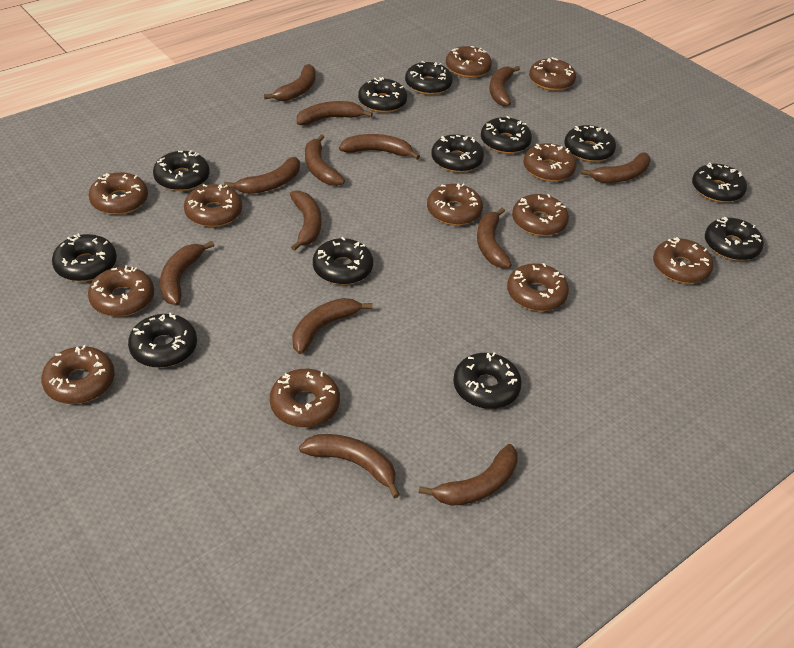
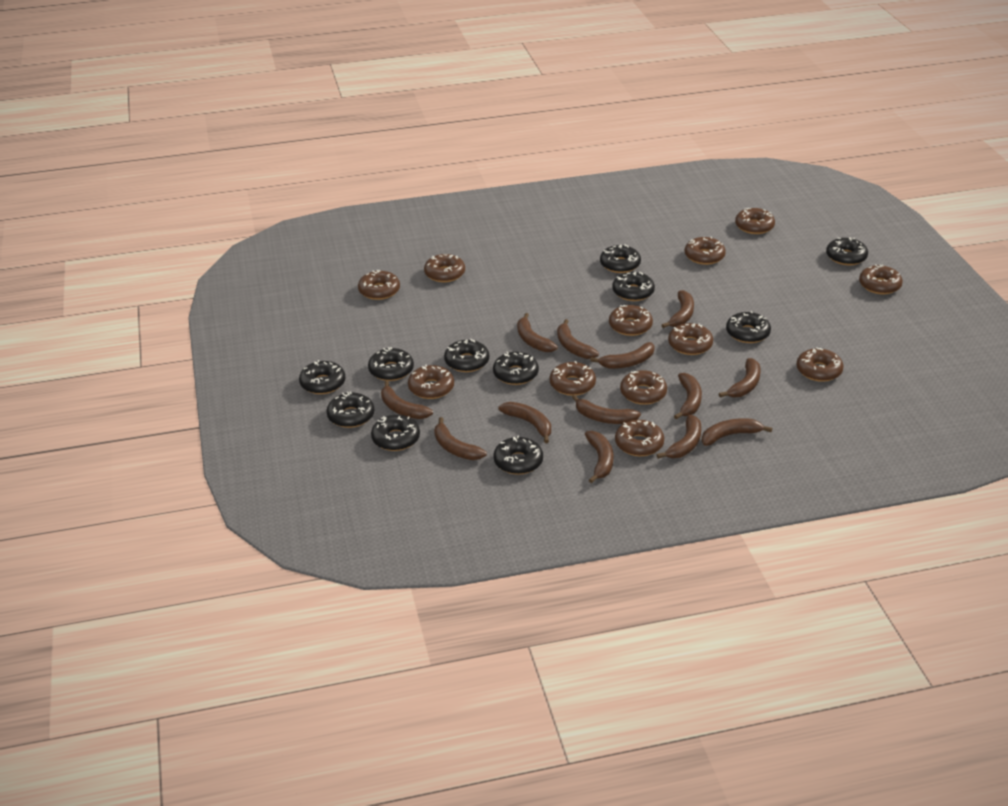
black donut: [52,234,117,282] [128,313,197,368] [153,150,210,191] [313,237,373,285] [358,77,407,113] [405,61,453,95] [431,134,484,173] [453,352,522,409] [481,116,532,154] [564,125,616,162] [692,163,747,203] [705,217,764,261] = 12 -> [299,360,345,394] [326,391,374,428] [368,347,414,381] [371,415,420,451] [444,339,489,372] [493,352,539,385] [493,436,543,475] [600,244,641,273] [612,272,655,301] [726,311,771,343] [826,237,868,265] = 11

